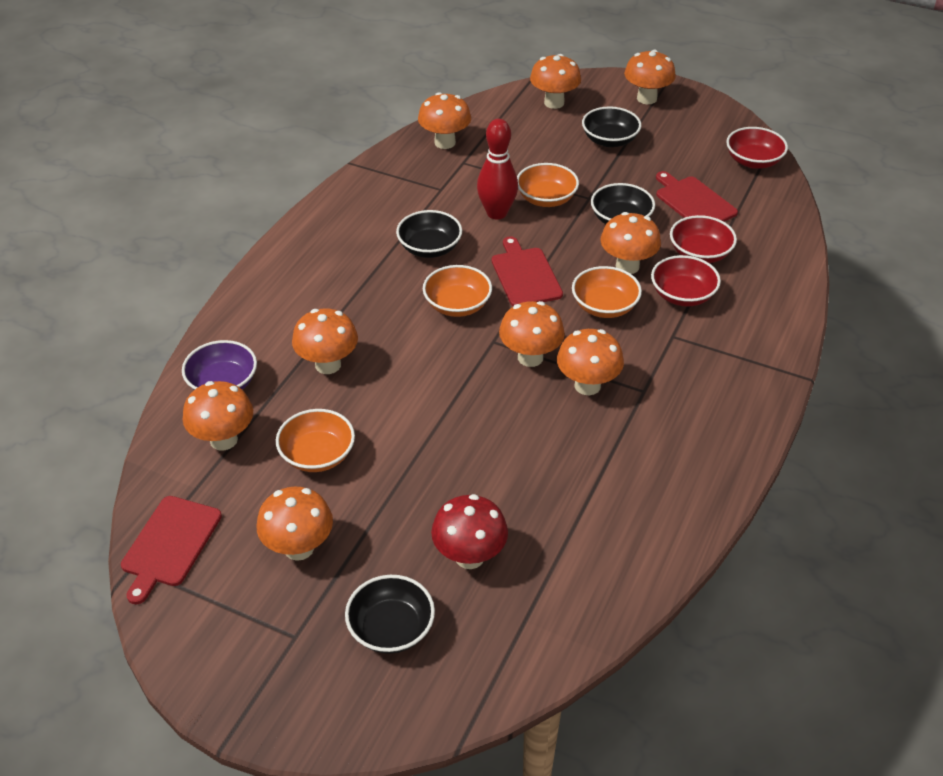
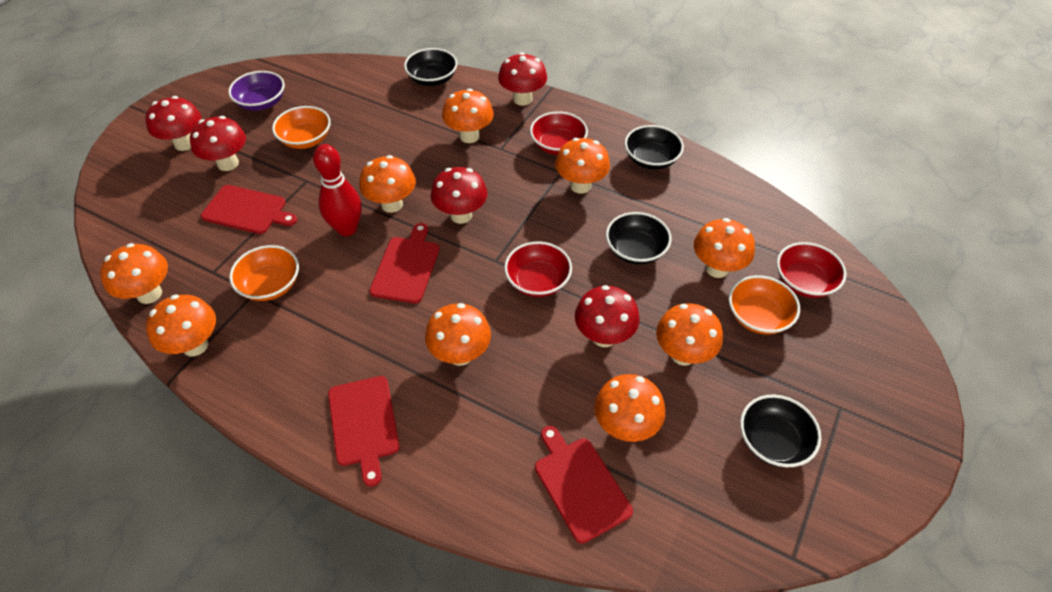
orange bowl: [276,409,355,472] [423,265,492,317] [517,163,579,207] [572,266,642,318] = 4 -> [229,245,299,301] [272,106,331,149] [729,275,800,335] = 3
red cutting board: [121,496,222,604] [492,236,563,306] [656,171,738,222] = 3 -> [201,185,297,234] [328,376,400,487] [369,223,440,303] [535,426,633,543] = 4
red mushroom: [431,494,508,569] = 1 -> [145,96,201,151] [190,116,246,171] [431,167,488,224] [498,52,547,106] [575,285,640,347] = 5

